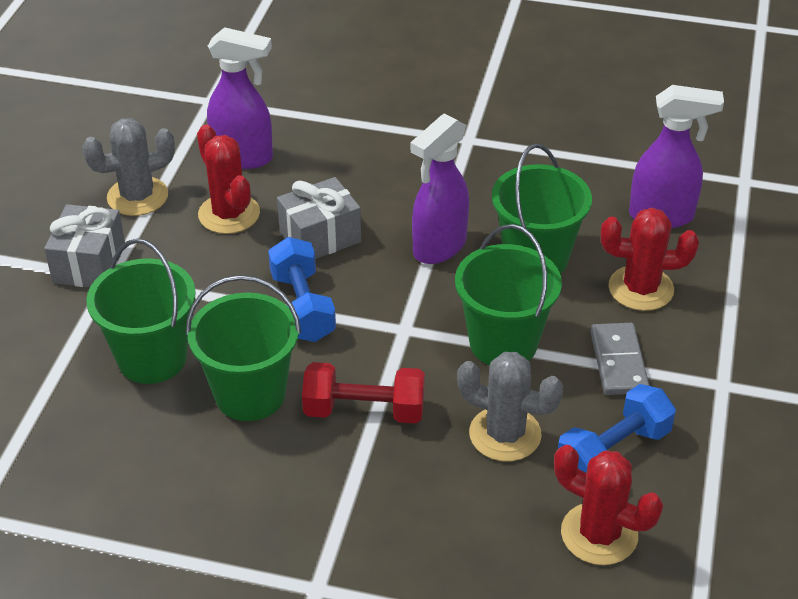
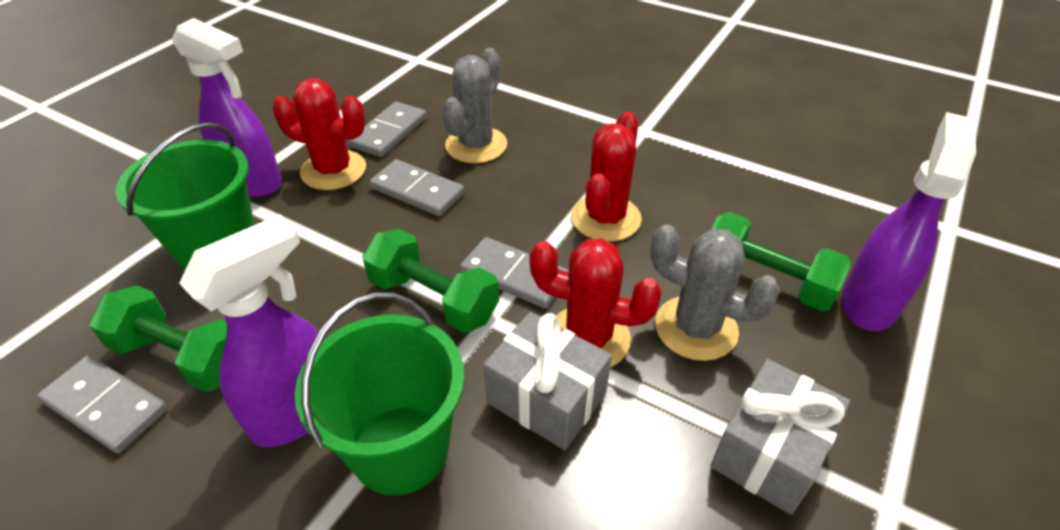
blue dumbbell: [268,237,336,342] [558,384,676,473] = 2 -> none = 0
green bucket: [86,239,196,384] [186,275,301,421] [455,224,562,365] [492,144,592,274] = 4 -> [116,122,254,271] [295,292,465,496] = 2
green dumbbell: none = 0 -> [89,285,227,392] [362,229,499,333] [711,212,852,311] = 3
grey domino: [590,323,650,395] = 1 -> [37,355,168,453] [349,101,426,157] [370,159,464,216] [460,237,569,308] = 4
red dumbbell: [302,362,425,423] = 1 -> none = 0

